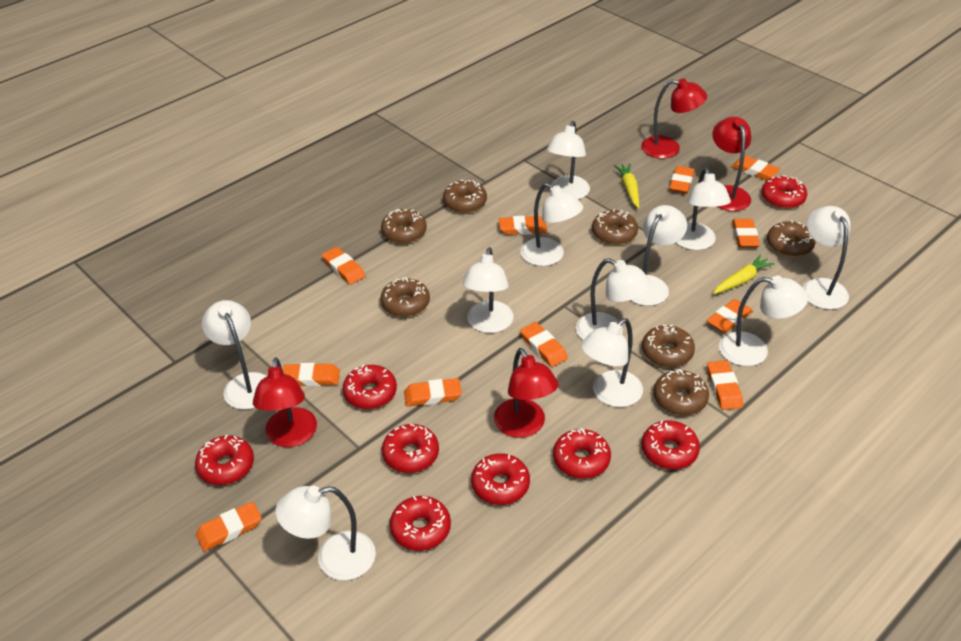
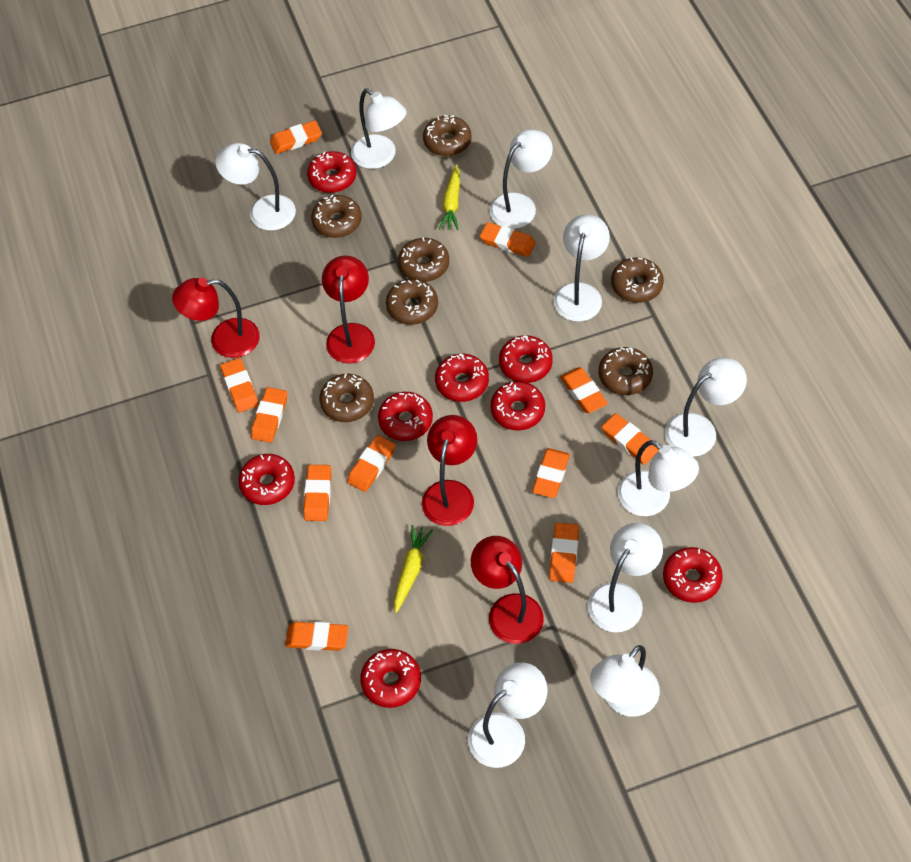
white lamp: [202,300,267,410] [275,486,376,581] [463,247,513,333] [521,183,583,266] [547,121,590,200] [576,258,651,340] [581,318,643,407] [630,205,687,306] [676,168,731,250] [719,275,808,366] [803,206,851,310] = 11 -> [215,143,296,231] [351,89,407,169] [468,662,547,768] [489,130,553,229] [553,214,610,322] [588,523,663,632] [590,645,660,717] [617,440,699,516] [665,357,747,457] = 9

